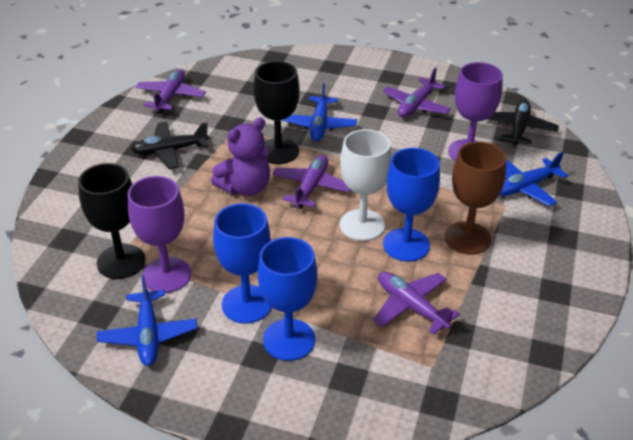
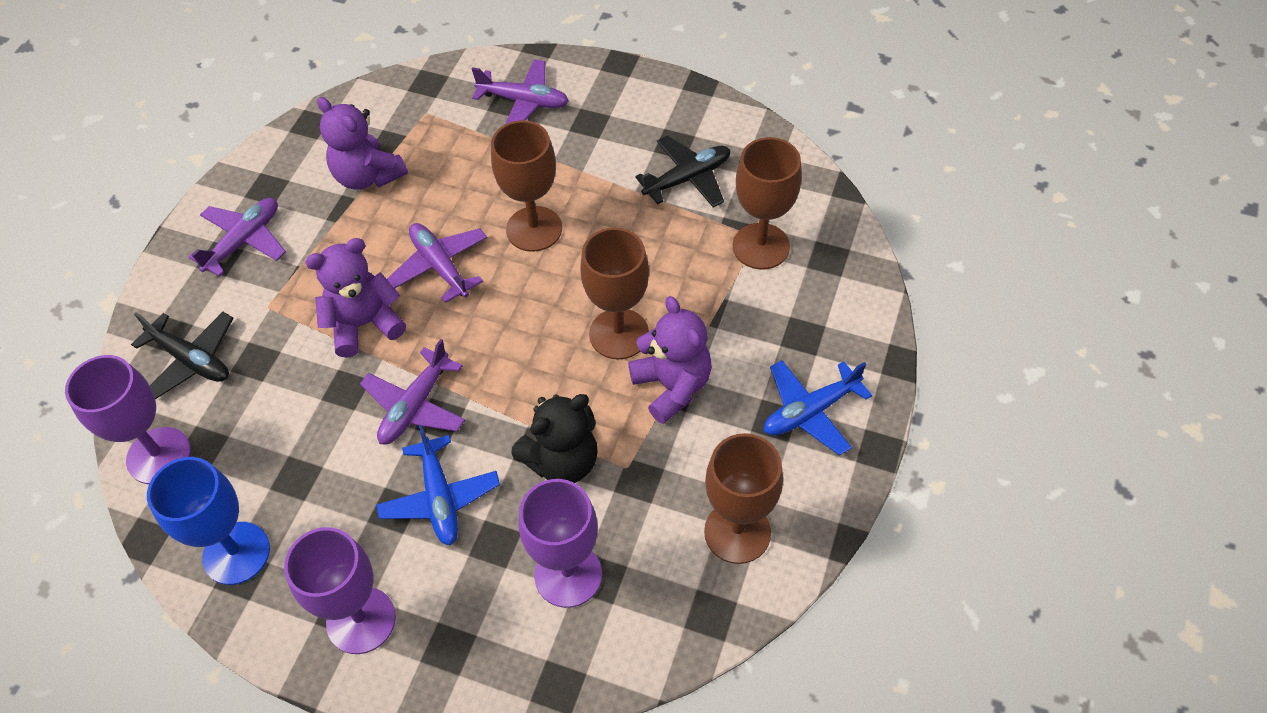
black goblet: [78,163,145,279] [254,61,300,164] = 2 -> none = 0
black teddy bear: none = 0 -> [511,394,598,483] = 1
blue goblet: [213,203,271,324] [257,237,317,361] [383,148,440,262] = 3 -> [147,457,270,585] = 1
blue plane: [97,276,198,366] [282,83,357,141] [500,152,568,206] = 3 -> [376,425,500,545] [764,360,872,456] = 2
brown goblet: [445,142,506,255] = 1 -> [491,120,562,252] [580,227,649,360] [704,433,783,564] [733,137,802,270] = 4
purple goblet: [128,176,191,293] [448,62,503,161] = 2 -> [65,355,191,484] [284,527,396,654] [519,479,602,608] = 3
purple teddy bear: [211,117,270,196] = 1 -> [305,238,406,358] [317,97,408,190] [628,296,712,424] = 3
white goblet: [340,129,392,241] = 1 -> none = 0

